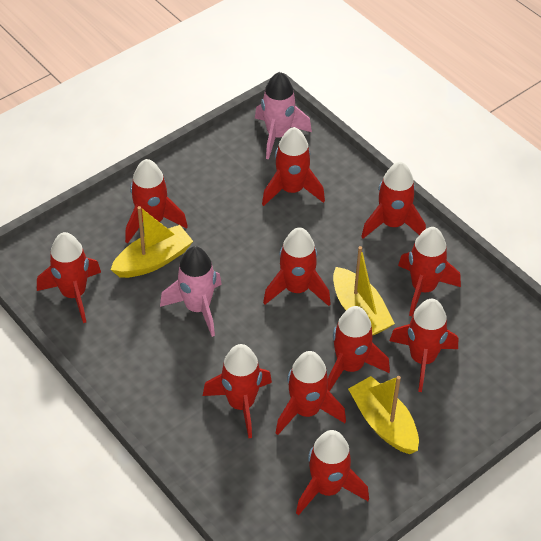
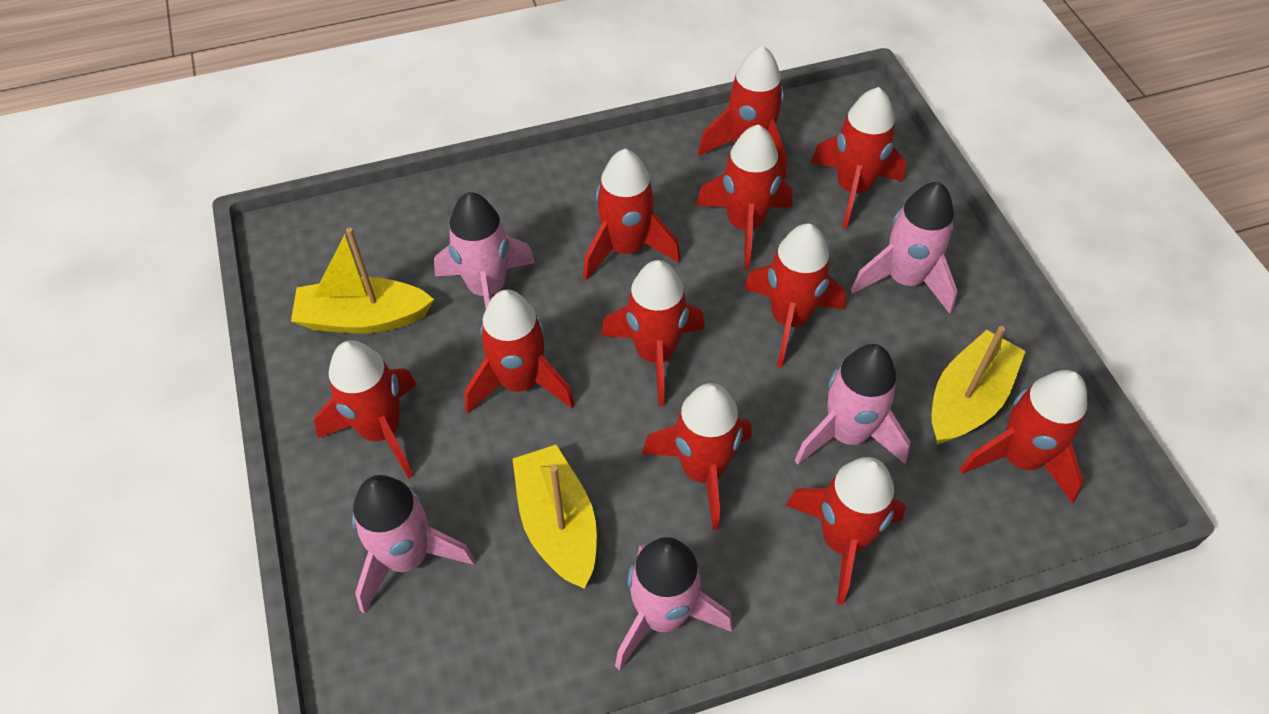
pink rocket: [160,246,222,337] [255,72,312,159] = 2 -> [352,475,475,614] [434,192,535,308] [615,537,733,670] [795,344,910,465] [851,182,957,314] = 5

